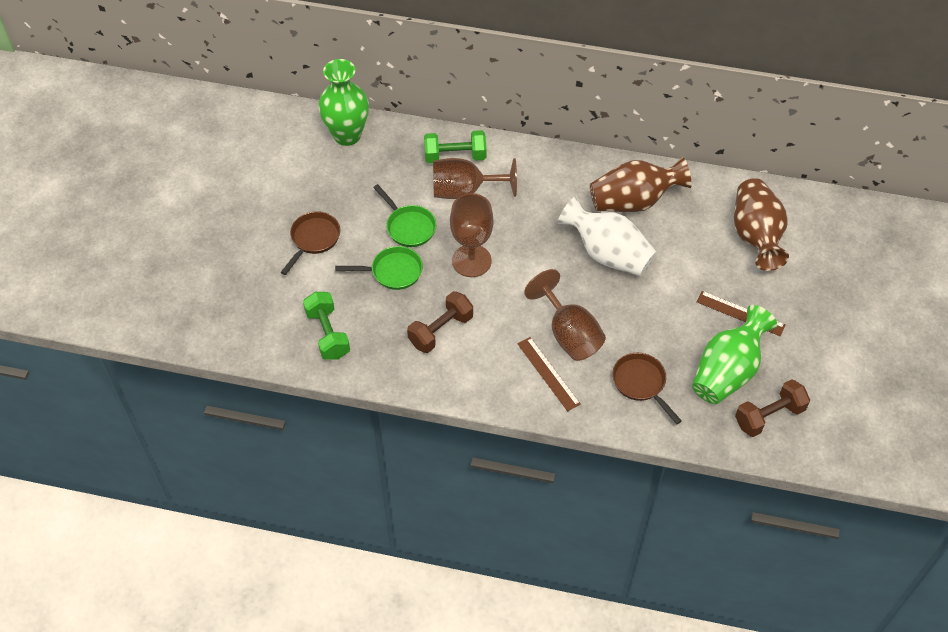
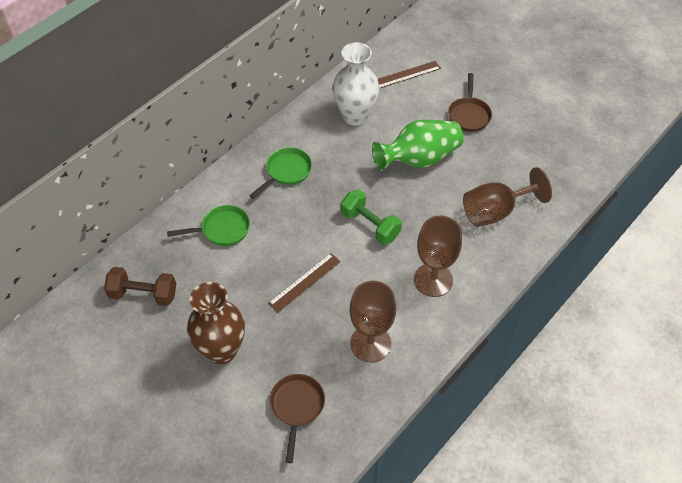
brown dumbbell: [407,291,473,353] [735,379,810,437] = 2 -> [104,267,176,306] = 1
brown vase: [590,157,692,212] [734,178,789,271] = 2 -> [187,282,245,364] = 1
green dumbbell: [303,292,350,360] [424,130,487,163] = 2 -> [341,190,402,245] = 1
green vase: [318,59,369,146] [692,305,777,404] = 2 -> [372,120,464,171] = 1

